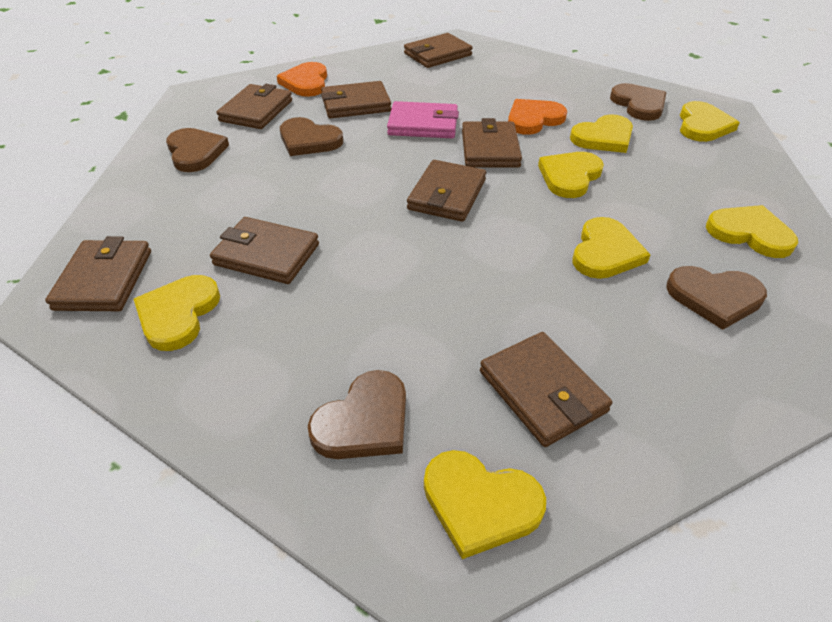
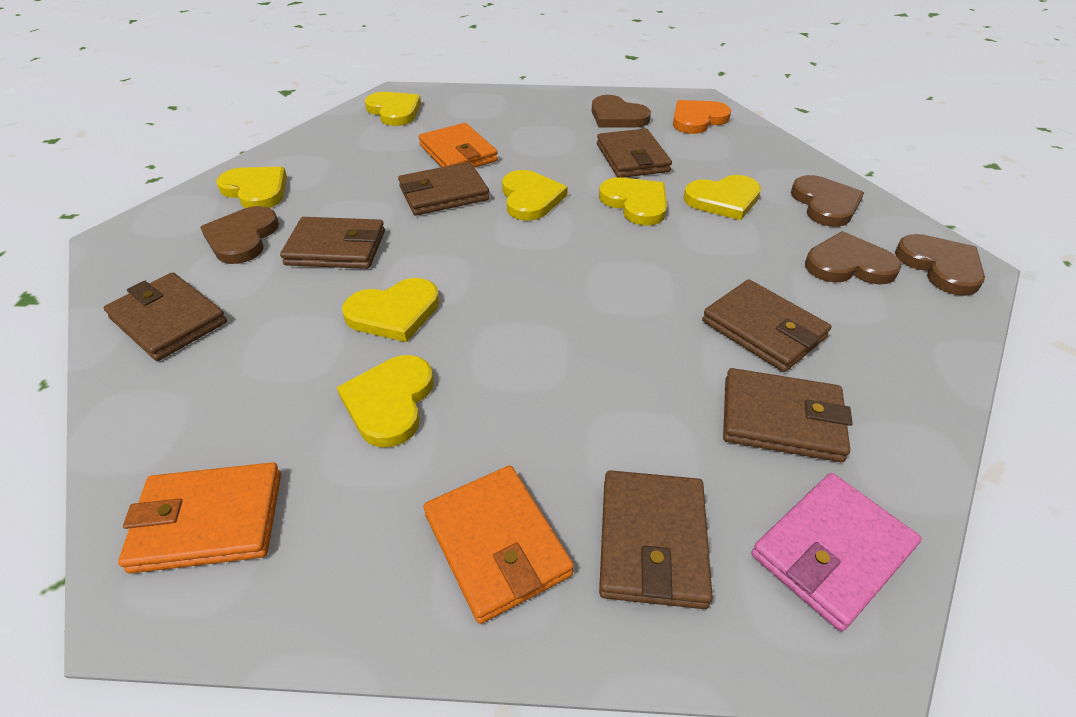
brown wallet: [45,236,151,311] [210,217,319,284] [217,84,292,129] [321,81,391,119] [404,33,473,68] [407,160,486,222] [462,118,522,168] [480,332,612,447] = 8 -> [103,272,227,361] [280,217,385,269] [398,162,489,216] [597,129,672,178] [599,470,713,609] [702,279,831,372] [723,368,853,462] = 7
orange heart: [277,62,327,97] [508,99,567,135] = 2 -> [673,100,731,134] = 1
orange wallet: none = 0 -> [118,462,281,574] [419,123,498,168] [424,466,574,624] = 3

